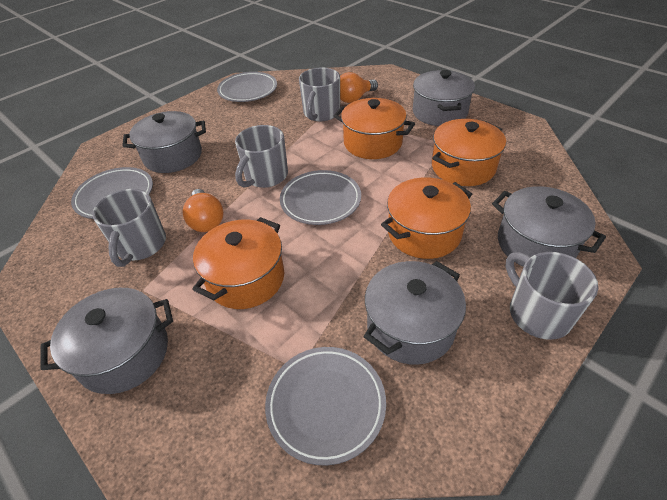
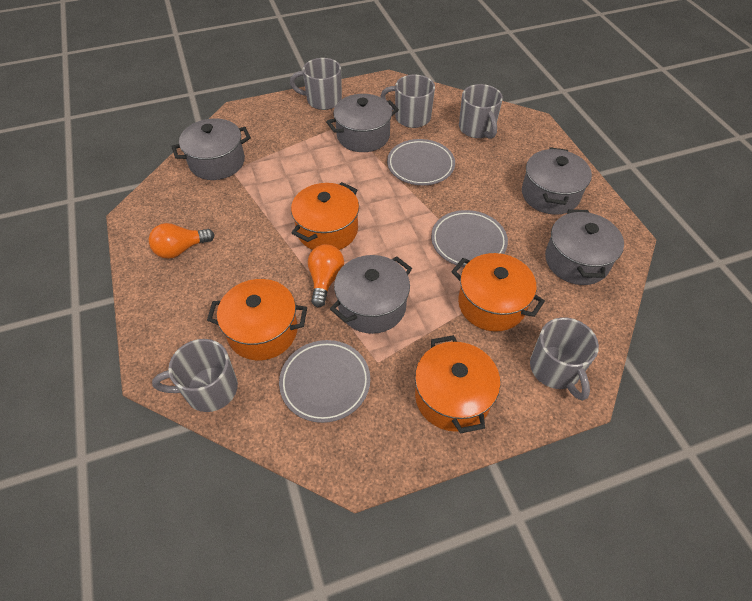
grey mug: [92,189,166,267] [235,125,288,188] [299,67,340,121] [506,252,598,340] = 4 -> [152,339,238,412] [290,58,342,110] [380,75,435,128] [459,84,503,139] [530,317,599,401] = 5
grey plate: [71,167,153,219] [217,72,277,102] [265,347,386,465] [280,170,361,225] = 4 -> [279,340,370,423] [387,139,455,185] [431,210,508,267] = 3

